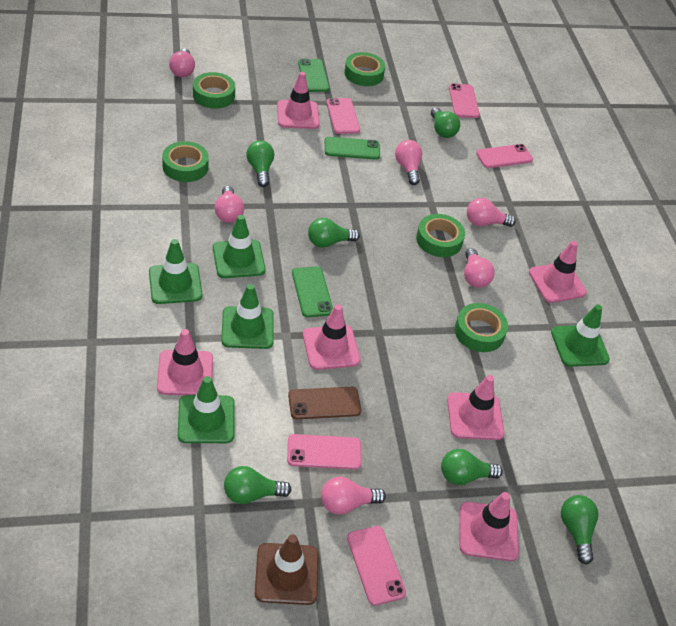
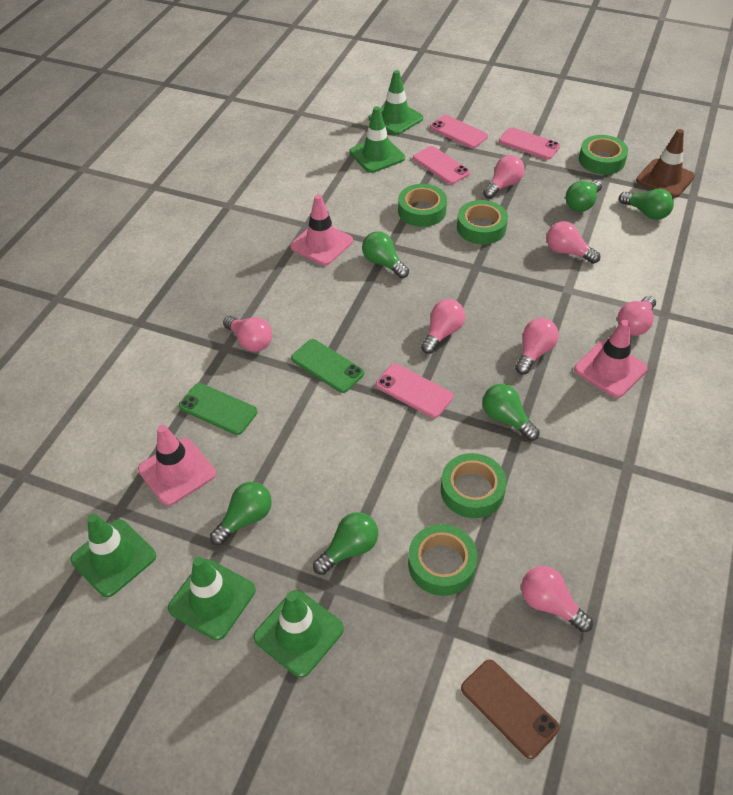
green phone: [292,266,333,317] [298,59,329,92] [325,137,380,160] = 3 -> [179,383,258,435] [291,339,364,393] = 2
pink light bulb: [169,49,195,77] [215,186,244,223] [321,477,386,515] [395,140,422,185] [464,248,495,288] [467,198,516,227] = 6 -> [223,316,272,352] [421,299,465,354] [483,155,525,199] [515,318,559,374] [521,566,593,632] [547,221,600,264] [618,296,656,336] = 7
pink phone: [287,434,362,470] [326,98,360,134] [347,526,406,606] [449,83,480,118] [476,144,533,168] = 5 -> [376,364,453,418] [413,146,470,184] [430,115,488,148] [499,127,560,160] = 4
pink traffic cone: [157,329,213,395] [277,72,320,129] [303,304,360,370] [447,375,504,440] [460,492,519,561] [529,241,587,303] = 6 -> [138,425,216,506] [290,194,353,266] [574,320,648,398] = 3

